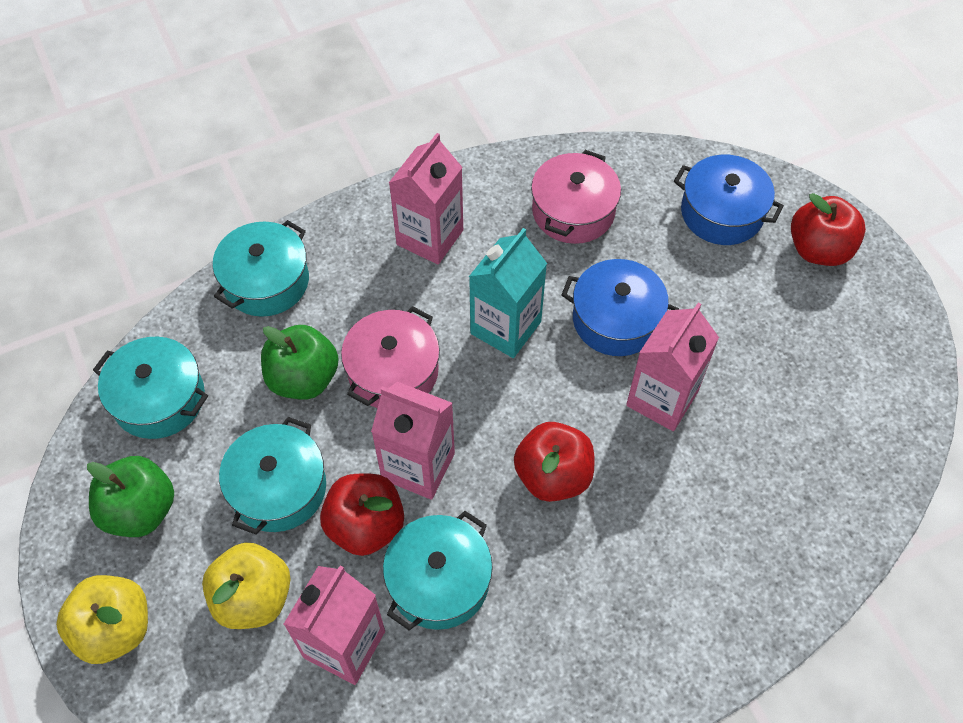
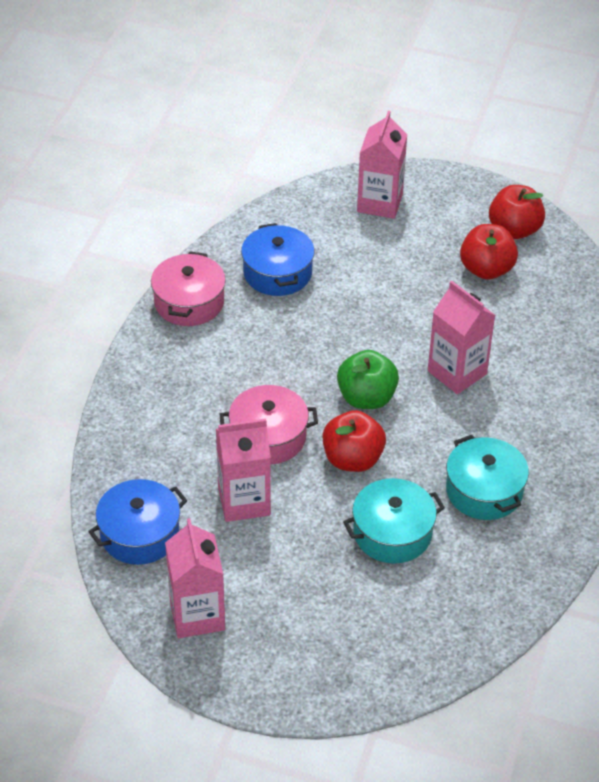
green apple: [87,456,174,537] [261,325,339,399] = 2 -> [337,350,399,409] = 1
turquoise carton: [469,228,547,358] = 1 -> none = 0
turquoise pot: [93,337,208,439] [213,220,309,317] [219,417,326,535] [383,511,493,631] = 4 -> [343,478,445,564] [446,435,529,520] = 2
yellow apple: [56,575,148,664] [202,542,291,629] = 2 -> none = 0

